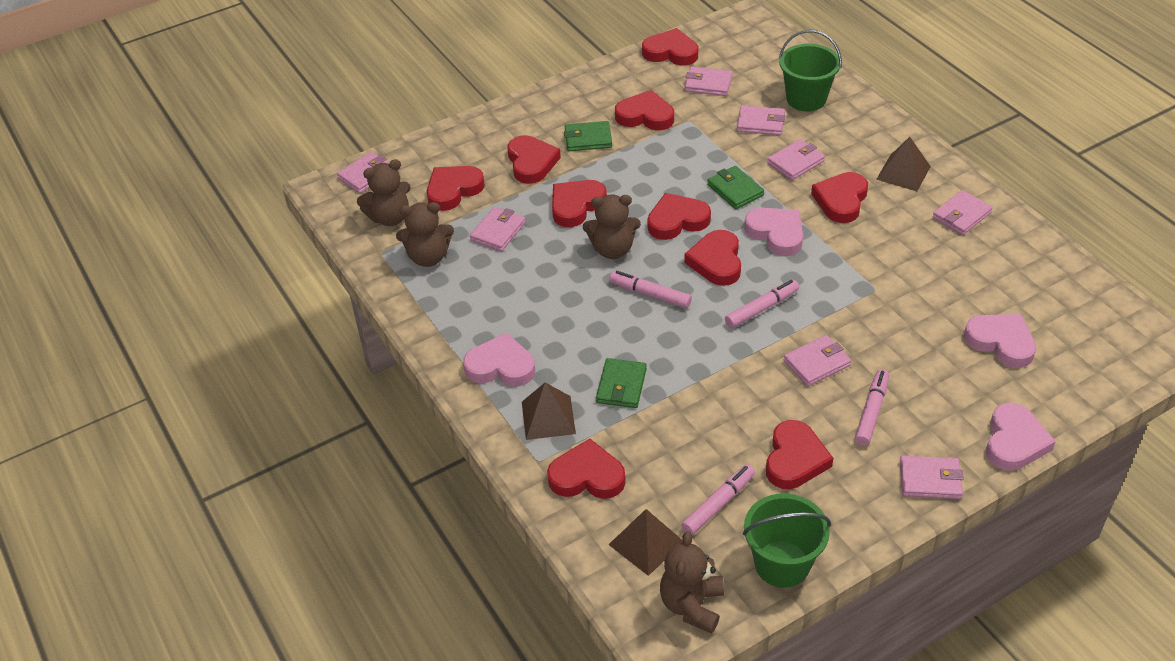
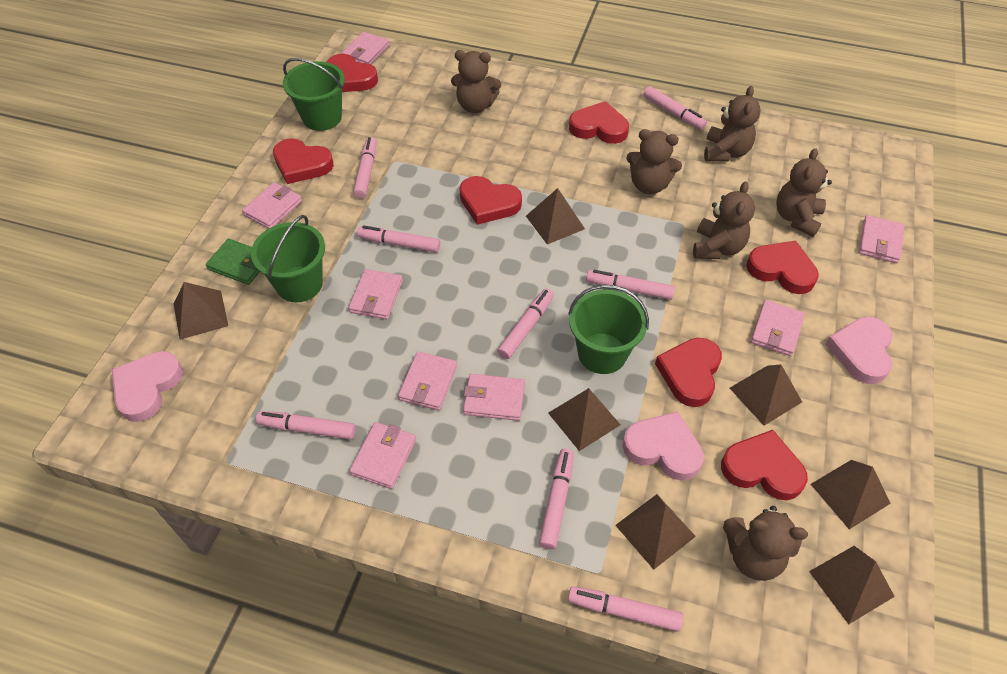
brown pyramid: [522,382,576,440] [608,509,682,576] [876,137,931,191] = 3 -> [174,282,228,340] [526,188,585,244] [548,388,621,451] [616,494,696,570] [730,364,802,426] [809,546,895,624] [811,460,891,529] = 7
brown teddy bear: [357,159,411,226] [396,202,454,267] [583,194,641,259] [660,531,724,634] = 4 -> [451,50,501,113] [626,129,682,194] [693,181,755,259] [704,86,761,161] [723,506,808,581] [776,148,832,237] = 6
green bucket: [743,494,831,588] [779,30,842,111] = 2 -> [251,215,325,302] [283,58,345,131] [568,284,649,374] = 3
green wallet: [564,121,612,151] [596,358,647,408] [707,166,764,209] = 3 -> [206,239,260,285] = 1
pink heart: [463,333,535,387] [744,208,803,256] [964,314,1036,368] [986,403,1056,471] = 4 -> [112,351,183,422] [622,412,704,481] [825,316,893,384] = 3
pink marker: [609,271,692,308] [681,464,755,535] [725,280,799,328] [855,369,889,446] = 4 -> [256,411,356,439] [353,137,377,199] [357,225,440,253] [497,289,554,359] [539,449,574,549] [568,586,683,632] [586,270,675,300] [643,86,707,130] = 8
red heart: [427,166,485,211] [507,135,561,184] [547,439,626,499] [552,180,607,227] [615,90,674,130] [642,28,698,65] [648,193,711,240] [684,230,741,286] [766,420,833,489] [811,172,868,223] = 10 -> [273,138,334,184] [327,54,378,92] [459,176,522,225] [569,101,629,144] [655,338,722,407] [721,430,808,500] [746,241,819,294] = 7

